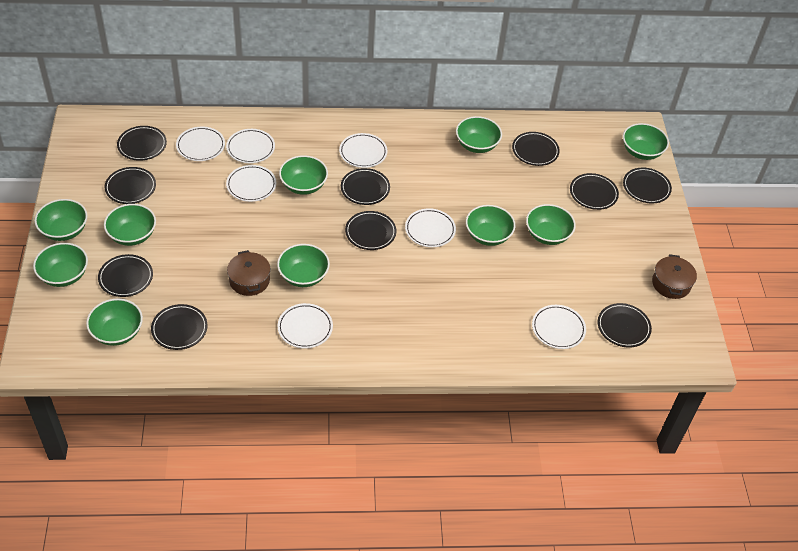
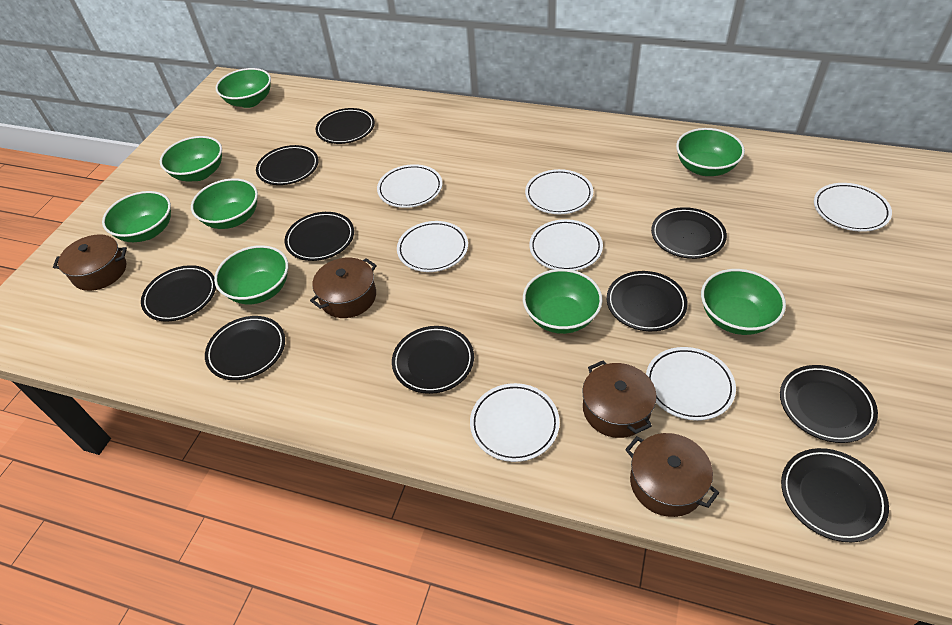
brown pot: [227,250,270,296] [652,254,697,299] = 2 -> [53,234,127,291] [310,258,377,318] [582,360,657,438] [625,433,719,517] = 4
green bowl: [33,243,88,287] [35,199,87,241] [86,298,143,346] [104,204,156,246] [277,244,330,287] [279,155,328,195] [456,116,502,153] [466,205,515,246] [526,204,576,245] [623,123,669,160] = 10 -> [102,191,171,242] [160,136,222,181] [191,178,258,229] [214,245,288,305] [216,68,271,108] [523,269,603,334] [676,128,745,176] [701,269,786,335] = 8

